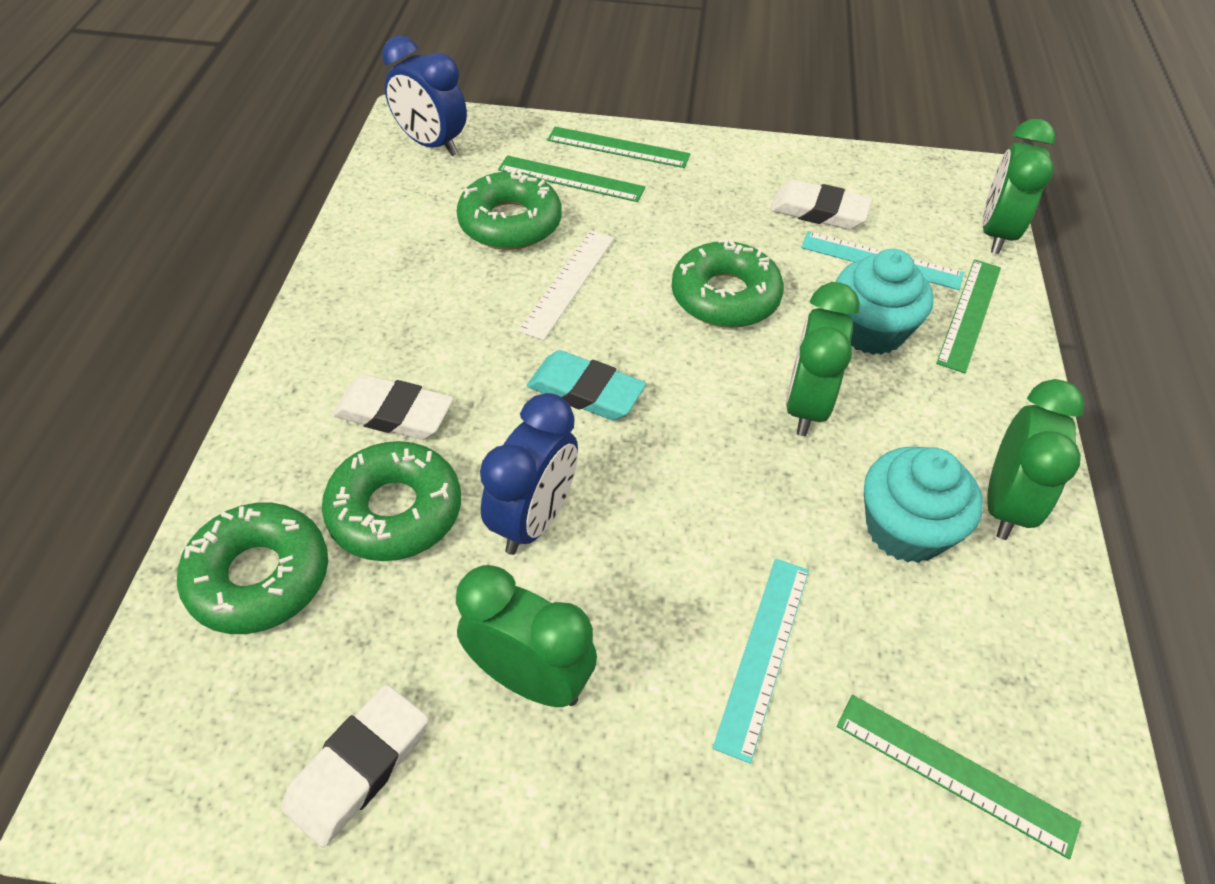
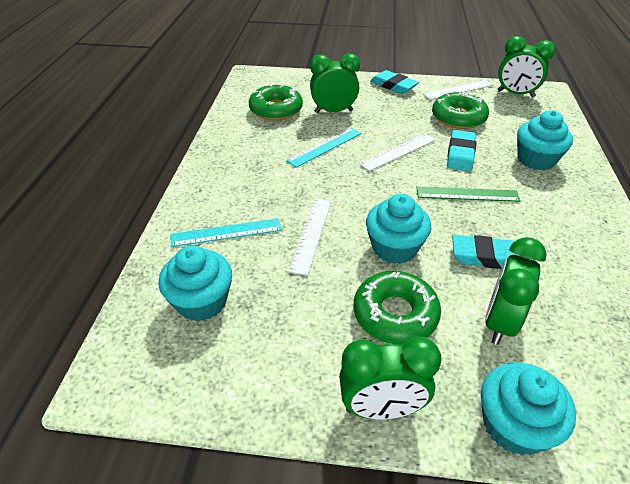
blue clock: [382,36,467,156] [480,393,578,555] = 2 -> none = 0
green donut: [177,503,328,634] [322,441,461,561] [457,169,562,250] [671,239,784,328] = 4 -> [249,84,303,120] [354,271,441,345] [432,91,489,129] = 3
green ruler: [498,155,645,202] [547,127,690,168] [837,695,1081,859] [936,259,1001,373] = 4 -> [416,187,520,202] = 1
turquoise cupcake: [836,249,933,355] [864,447,983,563] = 2 -> [158,246,232,322] [366,194,431,264] [481,362,576,455] [517,110,573,170] = 4
turquoise eraser: [527,350,646,420] = 1 -> [370,70,419,94] [447,130,476,171] [452,235,522,269] = 3
white eraser: [281,684,429,848] [332,374,454,440] [770,180,872,230] = 3 -> none = 0
white ruler: [518,230,614,341] = 1 -> [289,199,331,276] [359,134,435,171] [423,80,493,100] = 3

